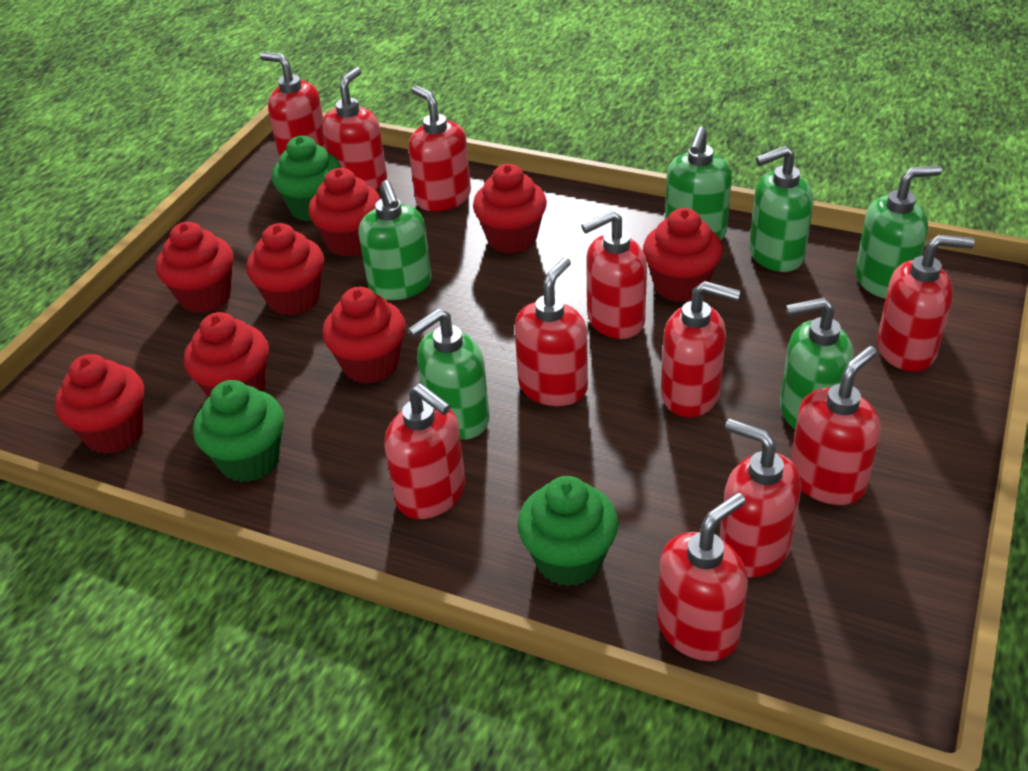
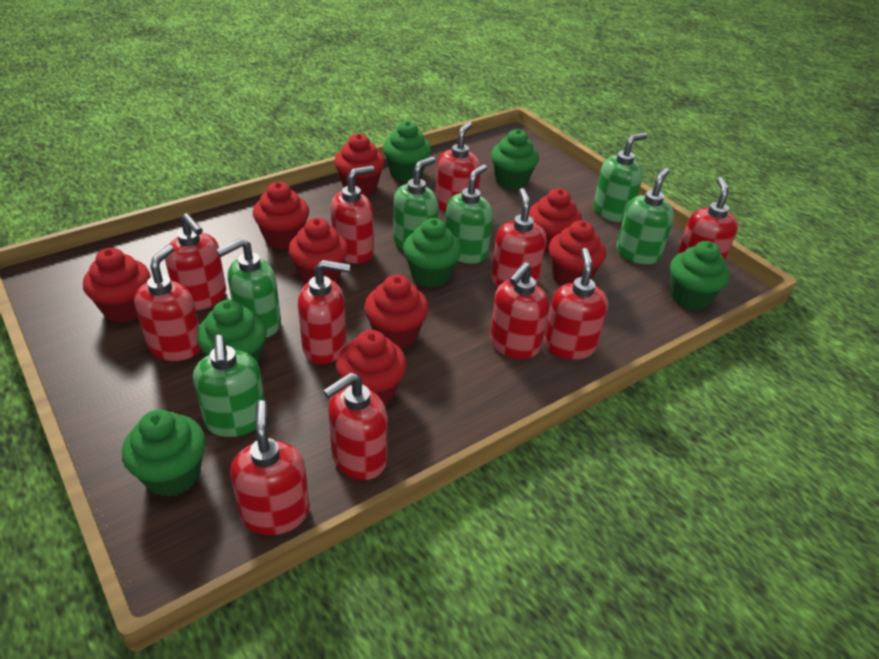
green cupcake: [193,380,284,482] [272,136,342,222] [517,476,618,586] = 3 -> [122,409,206,497] [197,300,267,365] [383,121,431,182] [403,218,461,287] [491,129,539,190] [670,241,730,310] = 6

